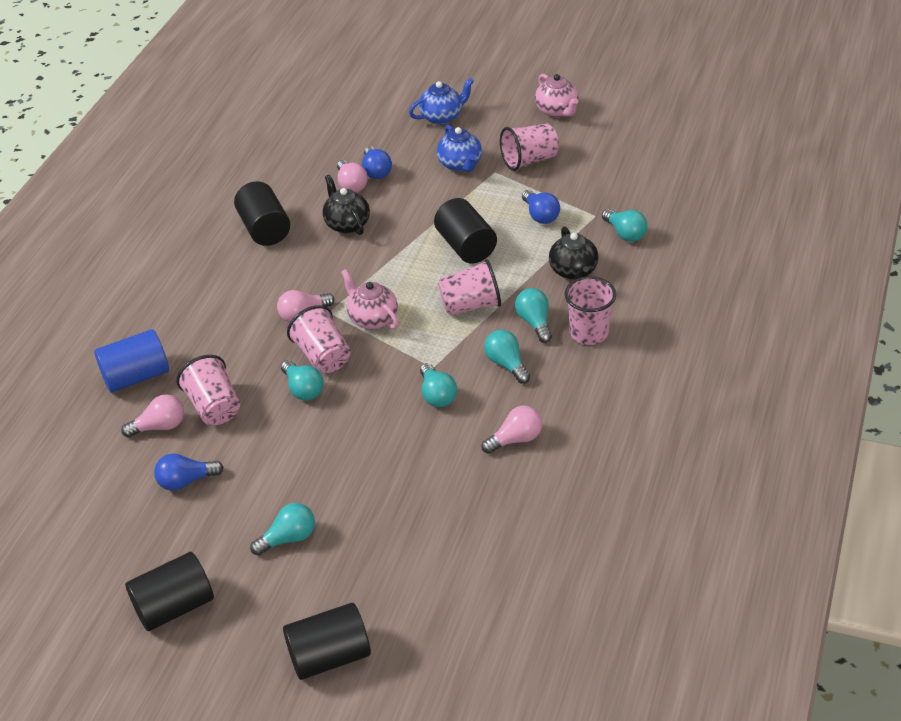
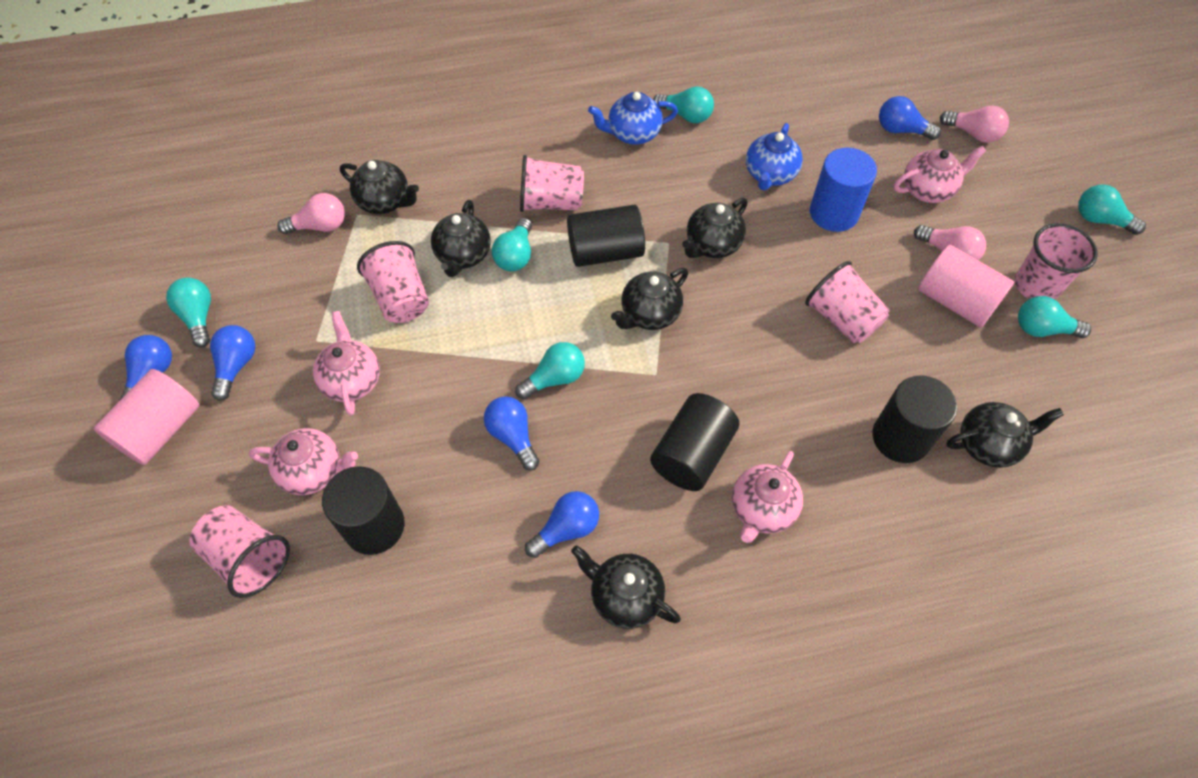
black teapot: [323,175,370,235] [549,227,599,280] = 2 -> [340,160,419,214] [431,200,491,277] [571,545,681,629] [611,268,688,330] [682,198,748,258] [946,402,1064,468] = 6
blue light bulb: [154,453,224,491] [362,146,392,179] [522,190,560,224] = 3 -> [119,335,172,401] [210,325,255,401] [484,396,539,471] [525,491,599,558] [879,96,941,140] = 5
pink cylinder: none = 0 -> [94,369,200,465] [918,245,1014,327] = 2
pink light bulb: [121,394,184,438] [277,290,334,323] [337,160,368,193] [481,406,542,454] = 4 -> [277,193,345,234] [914,225,986,260] [940,105,1009,143] = 3
pink teapot: [341,269,399,329] [535,74,579,118] = 2 -> [249,428,358,495] [313,311,380,416] [732,451,803,543] [894,146,986,203] = 4

